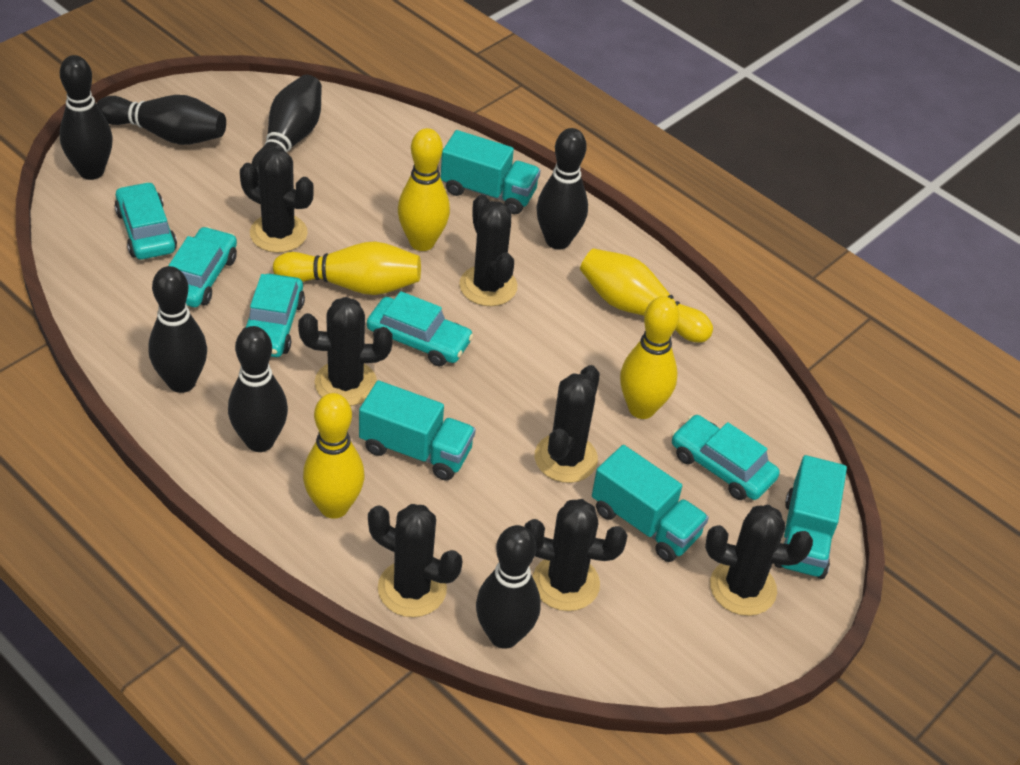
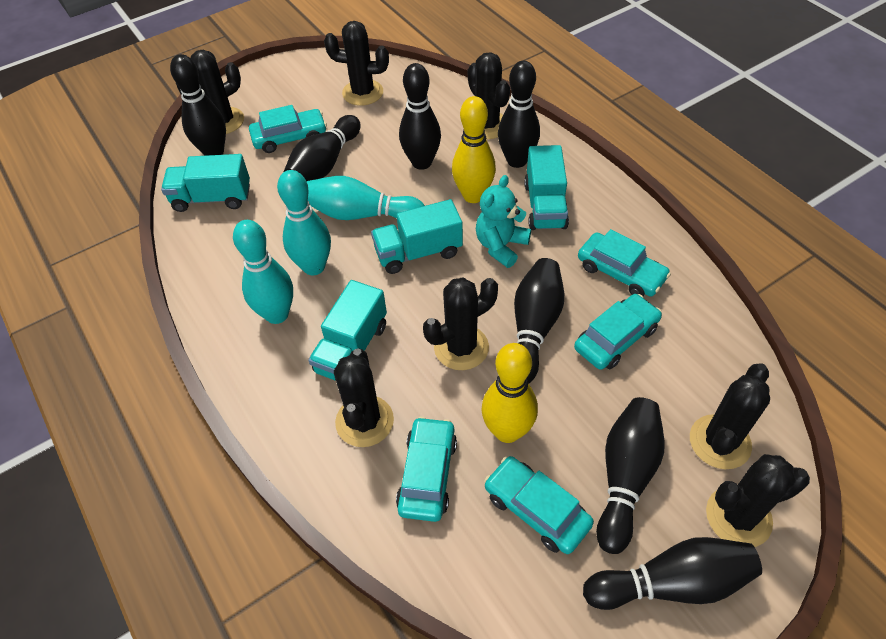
turquoise bowling pin: none = 0 -> [233,220,293,324] [277,170,331,275] [306,176,425,220] = 3
turquoise teddy bear: none = 0 -> [476,175,531,268] = 1
yellow bowling pin: [273,241,421,295] [303,393,364,519] [398,128,450,251] [580,248,713,343] [620,296,679,419] = 5 -> [452,96,496,203] [482,343,538,443] = 2

